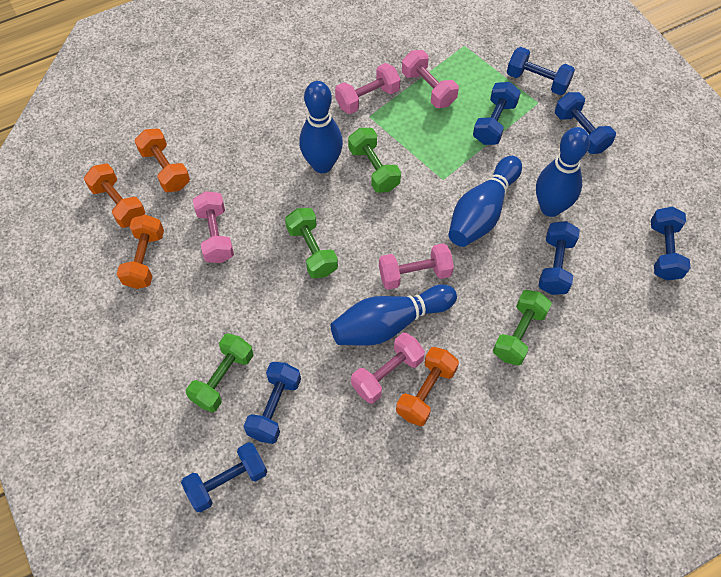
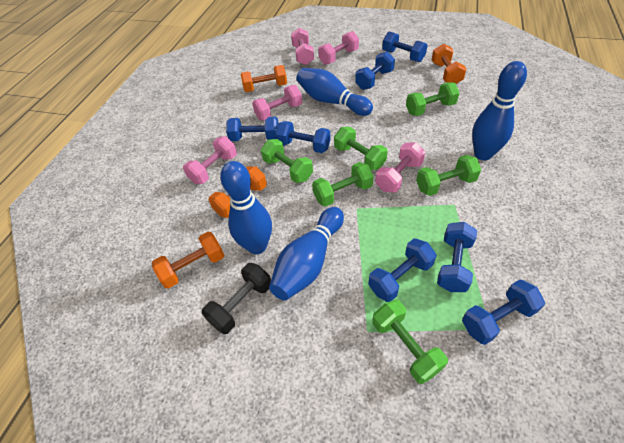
black dumbbell: none = 0 -> [202,263,271,334] = 1
green dumbbell: [186,333,253,412] [285,208,338,278] [348,128,401,193] [493,290,552,366] = 4 -> [261,139,313,183] [312,162,374,207] [334,127,388,170] [373,300,448,384] [406,83,460,116] [416,155,481,196] = 6

